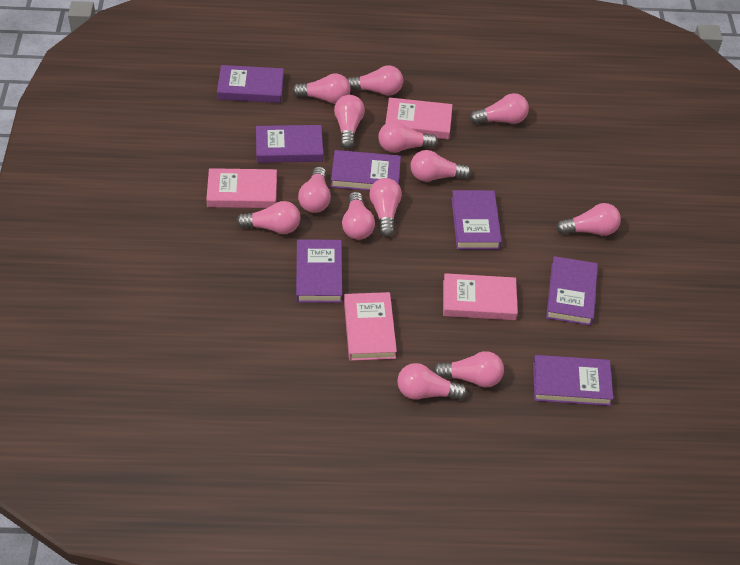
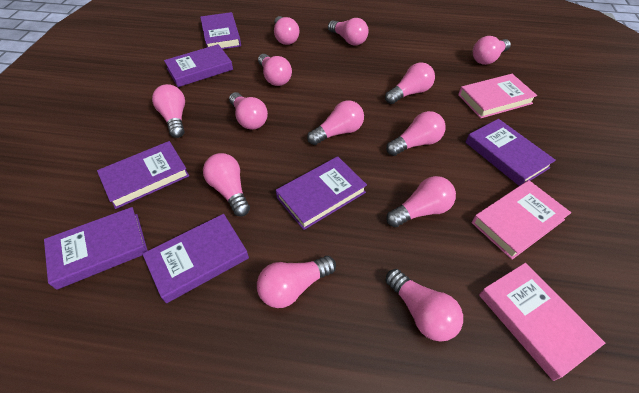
pink book: [206,168,277,208] [344,292,397,361] [385,97,452,139] [443,273,518,320] = 4 -> [458,74,537,118] [472,180,571,260] [479,263,605,381] = 3

